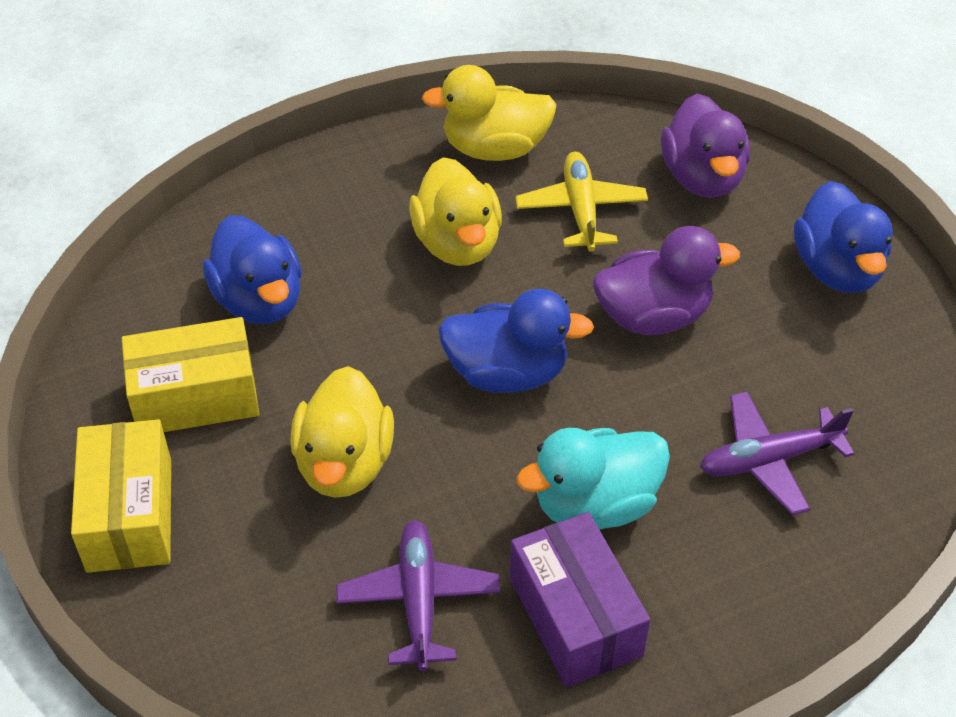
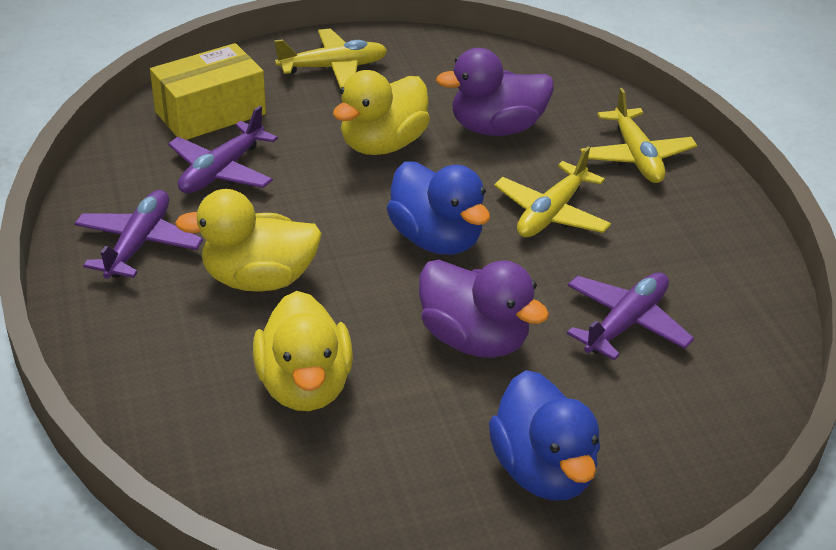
blue duck: [203,215,302,324] [438,289,594,393] [794,181,893,293] = 3 -> [387,161,490,255] [489,370,600,501] = 2
purple box: [510,512,650,687] = 1 -> none = 0
purple plane: [336,520,501,671] [700,392,855,515] = 2 -> [74,190,203,279] [168,106,278,193] [567,272,694,361] = 3
turquoise duck: [516,428,670,529] = 1 -> none = 0
yellow box: [71,419,171,573] [122,317,259,432] = 2 -> [150,43,266,140] = 1
yellow plane: [515,152,648,252] = 1 -> [274,28,388,89] [494,146,611,237] [580,88,697,183] = 3

